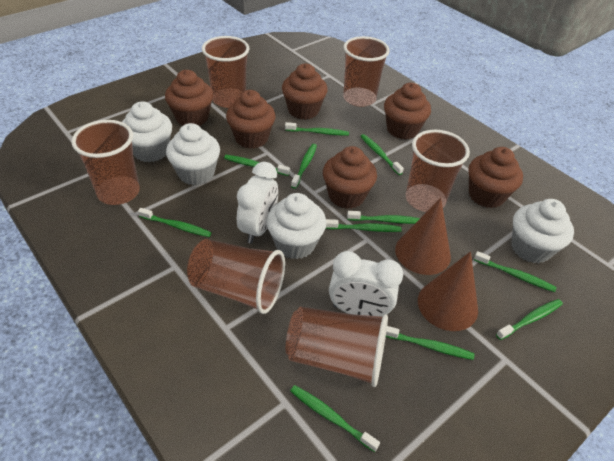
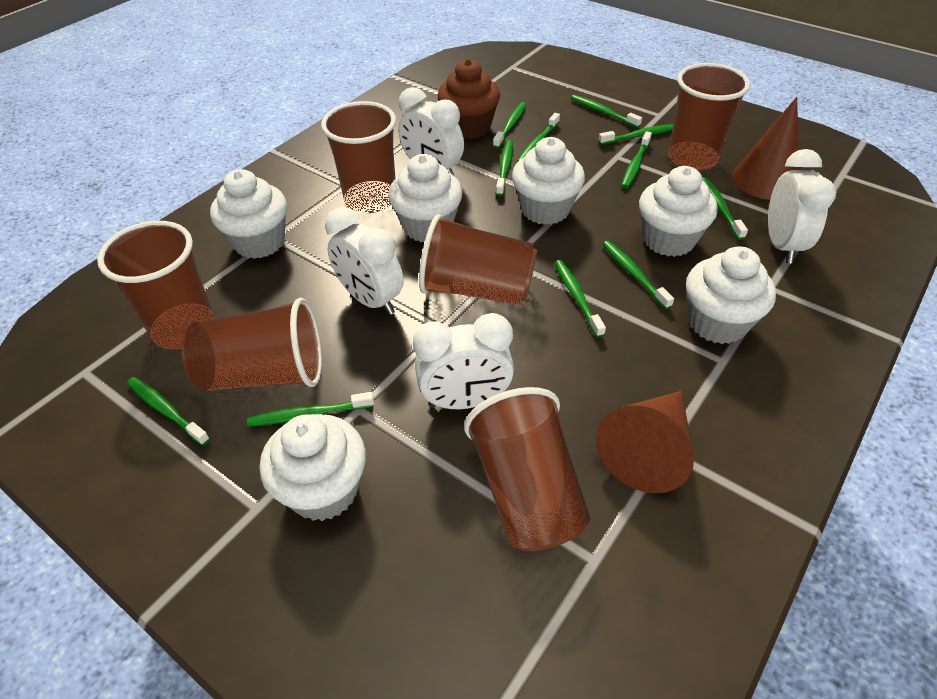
brown cupcake: [165,70,213,126] [226,90,275,149] [282,64,328,120] [323,146,377,209] [384,83,431,139] [468,147,523,208] = 6 -> [438,59,500,139] = 1
white clock: [237,162,278,244] [329,251,403,317] = 2 -> [325,207,404,315] [398,87,464,175] [413,313,514,409] [768,149,836,263] = 4
white cupcake: [122,101,172,162] [166,123,220,185] [266,193,326,259] [511,199,574,263] = 4 -> [210,169,287,259] [260,414,366,521] [388,154,463,242] [512,137,585,225] [639,166,718,257] [686,246,776,344] = 6

